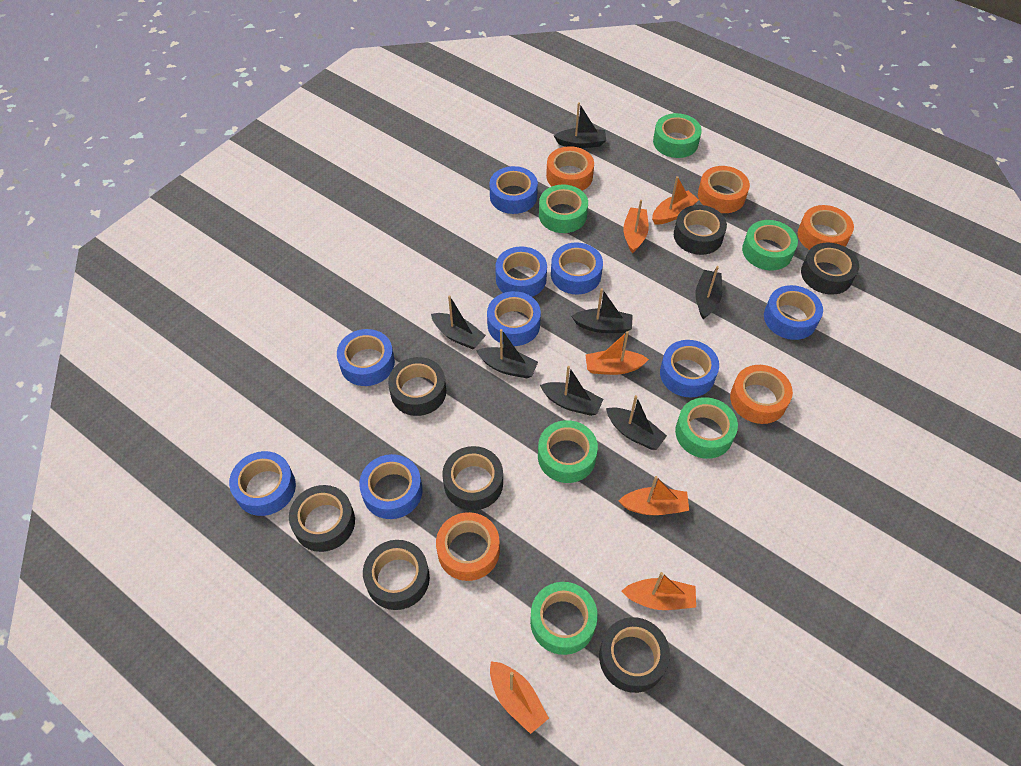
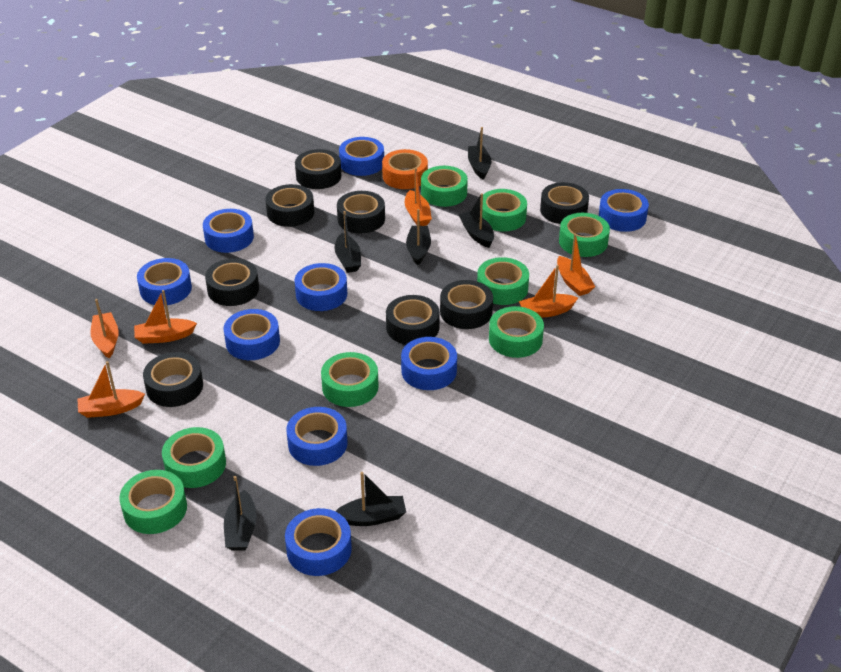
black boat: [431,295,486,349] [476,329,538,378] [540,366,603,416] [554,103,606,148] [571,288,633,333] [606,395,667,450] [695,266,722,319] = 7 -> [224,476,257,551] [334,211,361,273] [335,472,406,526] [406,209,431,266] [458,193,494,248] [468,127,491,179] = 6
black tape: [289,485,355,552] [363,540,430,610] [388,357,446,416] [442,446,503,511] [599,617,670,693] [674,205,727,255] [801,243,859,295] = 7 -> [143,352,203,407] [205,258,259,306] [265,184,314,227] [295,149,342,189] [337,191,385,233] [386,295,440,345] [440,280,493,329] [540,182,589,224] = 8
green tape: [530,582,598,655] [538,420,598,483] [539,185,588,233] [653,113,702,158] [675,397,738,459] [742,220,798,270] = 6 -> [119,470,187,534] [162,427,226,488] [321,352,379,407] [421,166,468,207] [477,257,529,305] [482,189,527,231] [489,306,544,358] [559,213,610,257] = 8
orange tape: [436,512,500,581] [546,146,594,191] [698,166,750,213] [730,365,793,424] [798,205,854,250] = 5 -> [382,149,428,189] = 1

